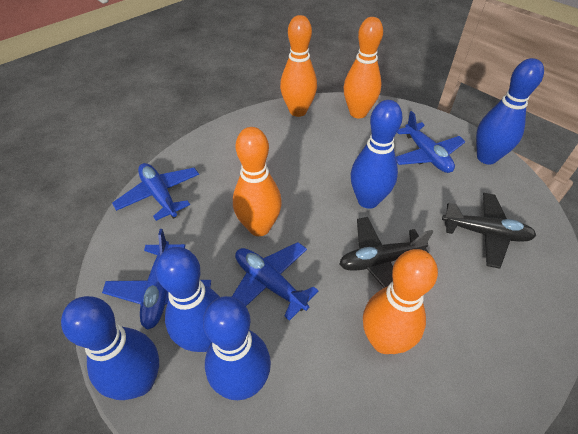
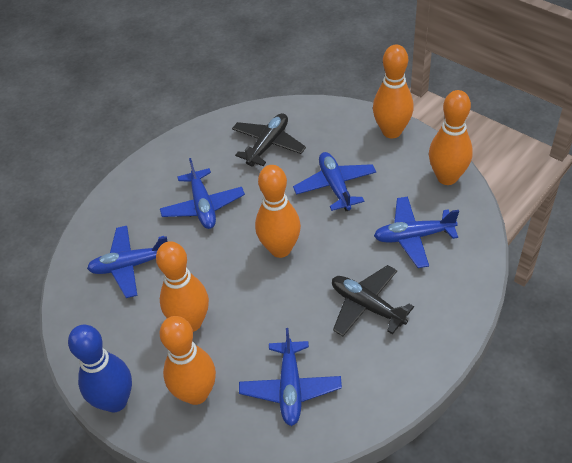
blue bowling pin: [61,296,159,400] [156,247,220,352] [203,296,271,400] [351,100,403,209] [476,58,544,164] = 5 -> [68,325,132,412] = 1
blue plane: [102,229,211,330] [112,163,199,221] [232,242,319,321] [396,111,466,173] = 4 -> [87,226,167,298] [160,158,245,229] [239,328,342,426] [293,152,376,211] [374,197,459,268] = 5
orange bowling pin: [233,127,282,236] [280,15,317,117] [344,17,383,118] [363,249,438,354] = 4 -> [156,241,209,332] [160,316,216,405] [255,165,301,258] [373,45,414,139] [429,90,473,185] = 5

